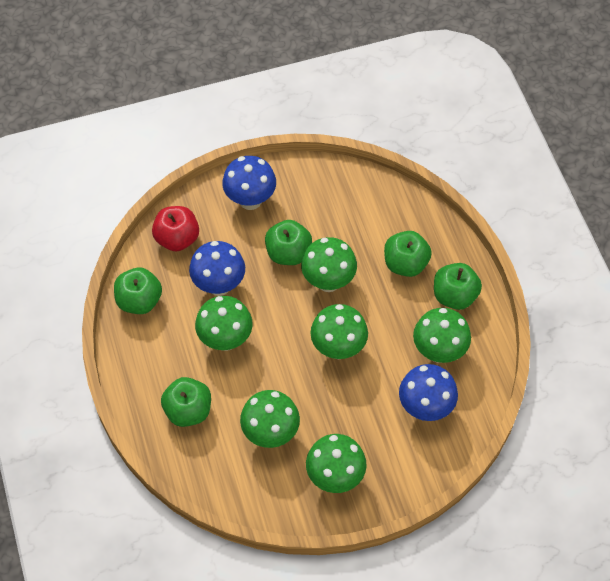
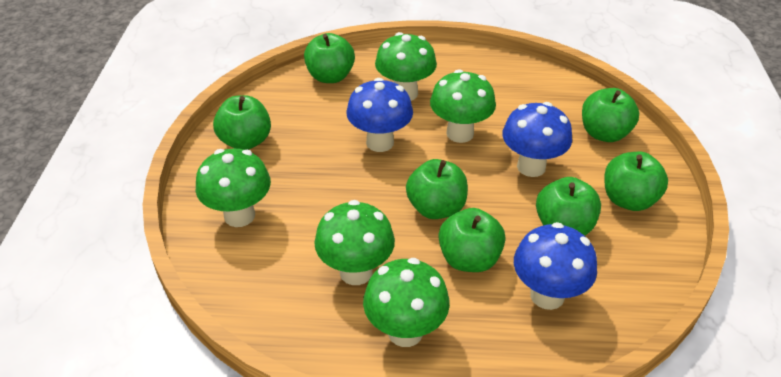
green apple: [114,268,162,314] [161,377,211,427] [265,220,312,265] [384,231,432,277] [434,263,482,310] = 5 -> [213,95,271,150] [304,33,355,83] [406,159,468,219] [439,208,506,272] [536,177,601,236] [582,88,639,142] [604,152,668,211] = 7
green mushroom: [195,296,253,351] [240,390,300,448] [301,237,357,292] [306,434,367,493] [311,304,368,359] [413,308,471,363] = 6 -> [196,149,271,227] [314,200,395,285] [363,258,450,347] [375,32,437,101] [430,69,496,143] = 5
red apple: [152,206,199,251] = 1 -> none = 0

